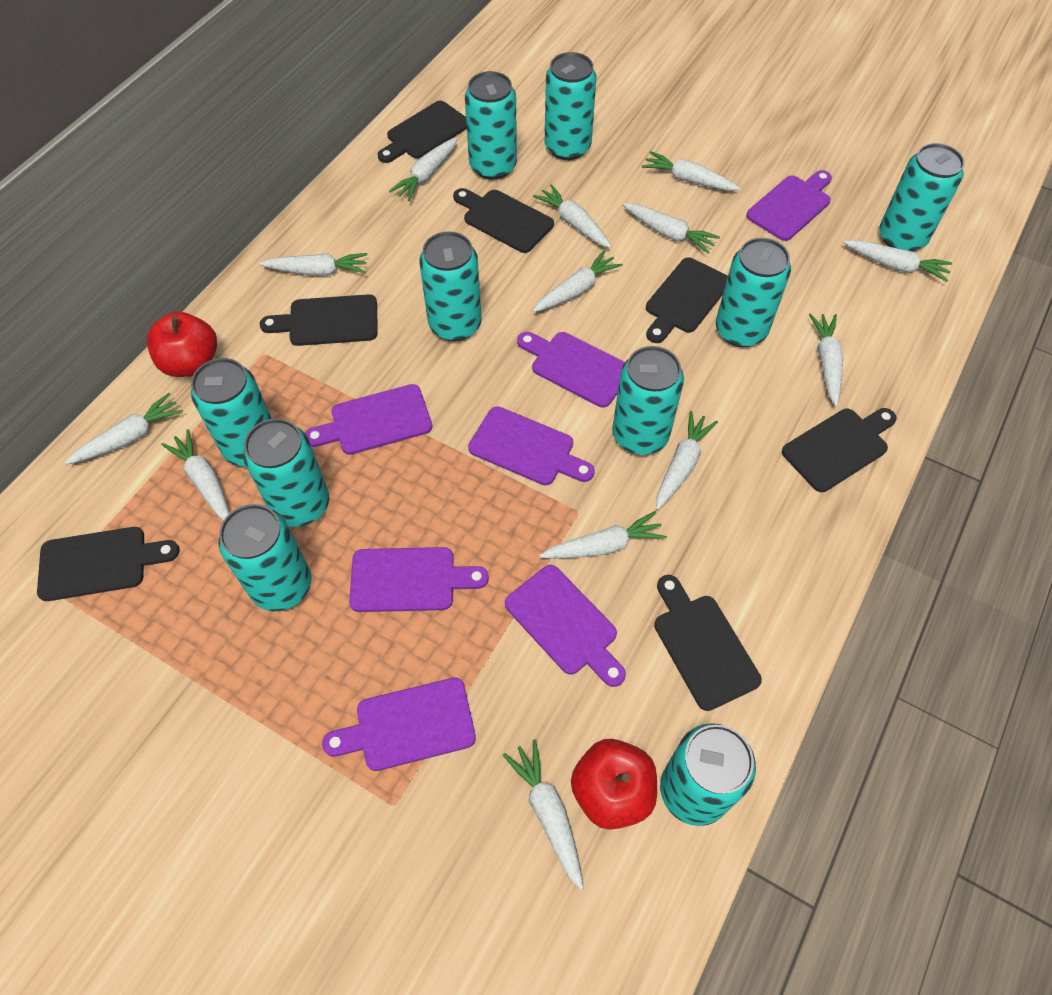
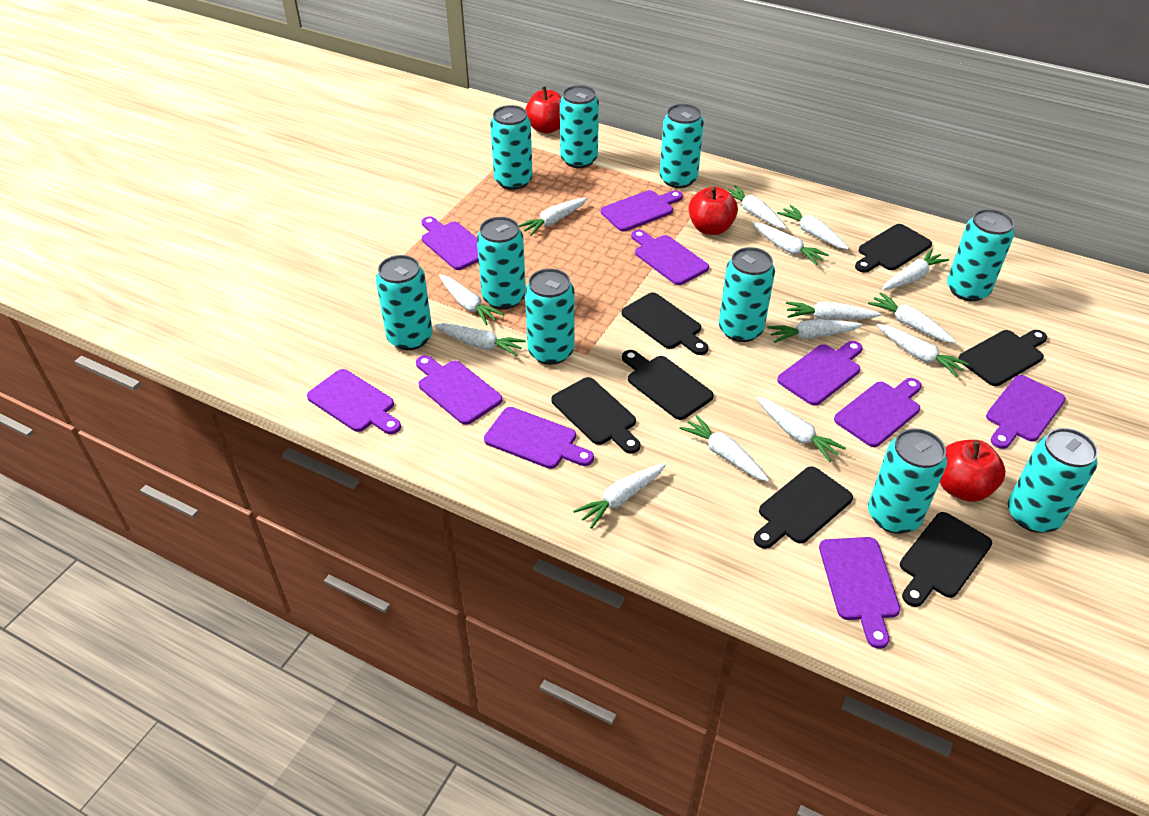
purple cutting board: [305,384,432,455] [322,678,476,771] [349,547,489,612] [468,406,595,485] [505,565,626,687] [517,332,625,408] [746,170,832,241] = 7 -> [307,369,401,434] [416,355,502,425] [421,216,479,270] [484,407,594,469] [601,190,683,231] [631,230,709,285] [777,341,862,406] [819,537,900,649] [834,378,922,447] [986,375,1066,449] = 10
red apple: [147,312,217,377] [571,739,657,830] = 2 -> [525,86,562,134] [688,186,738,235] [940,440,1006,502] = 3
white carrot: [65,393,183,465] [161,429,230,520] [260,253,368,276] [389,137,457,201] [503,739,583,890] [533,184,612,248] [533,250,623,312] [539,511,667,559] [623,203,720,254] [642,151,740,191] [656,411,718,510] [809,313,843,406] [844,240,952,282] = 13 -> [434,323,526,356] [439,275,504,325] [519,197,588,236] [573,463,666,529] [679,415,769,482] [728,185,787,229] [752,222,829,265] [756,397,846,462] [767,319,862,343] [777,205,849,250] [786,302,881,320] [868,292,956,343] [877,324,969,377] [882,249,949,290] = 14

